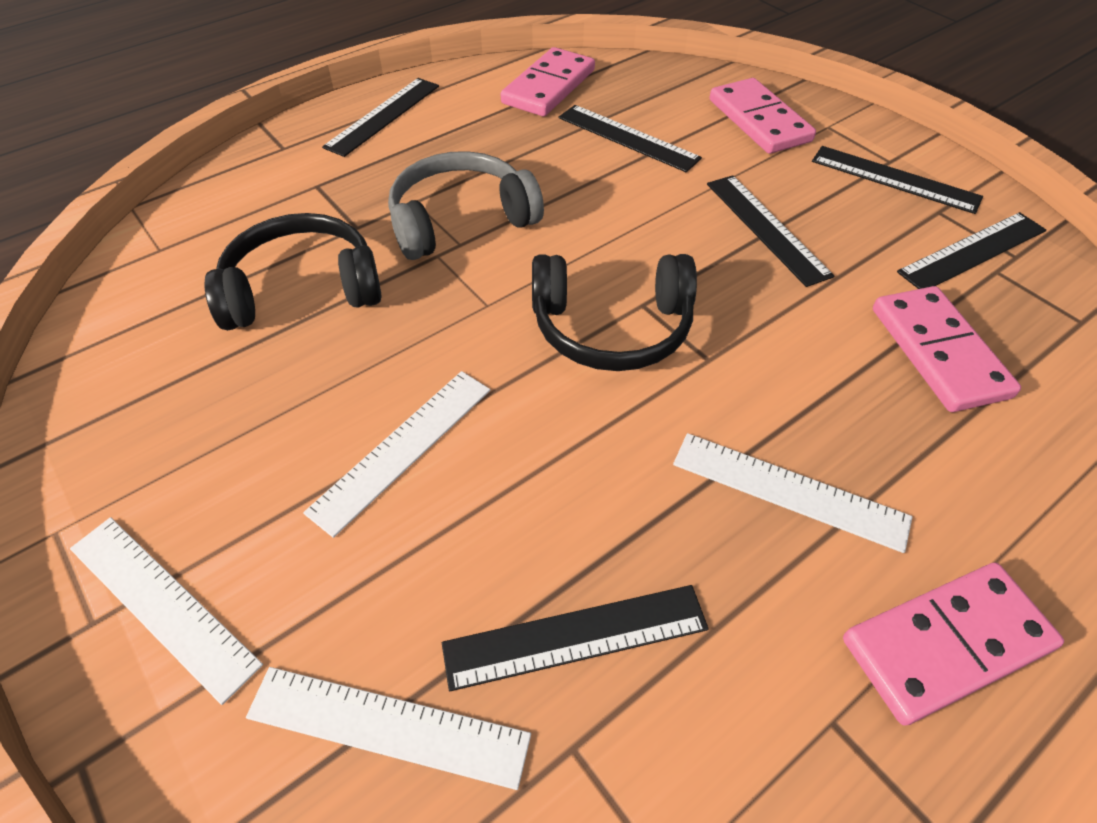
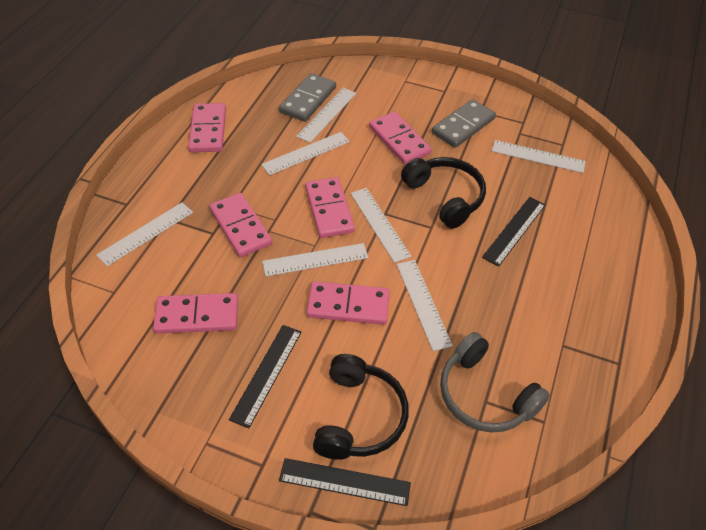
black ruler: [322,78,439,157] [442,585,709,691] [559,105,702,172] [707,175,834,287] [812,146,983,214] [897,212,1046,289] = 6 -> [229,325,302,429] [279,458,411,506] [482,197,546,267] = 3
grey domino: none = 0 -> [279,73,336,122] [432,99,496,148] = 2
pink domino: [501,47,595,116] [710,78,816,154] [843,562,1064,725] [873,286,1021,412] = 4 -> [153,293,238,334] [188,103,226,152] [210,193,272,257] [305,177,355,238] [306,281,390,325] [369,112,432,165] = 6
white ruler: [70,517,263,705] [246,667,531,790] [303,371,490,538] [673,433,912,553] = 4 -> [96,202,193,266] [261,132,350,175] [262,243,368,277] [296,88,356,143] [350,188,411,263] [396,260,453,351] [492,140,586,173] = 7

